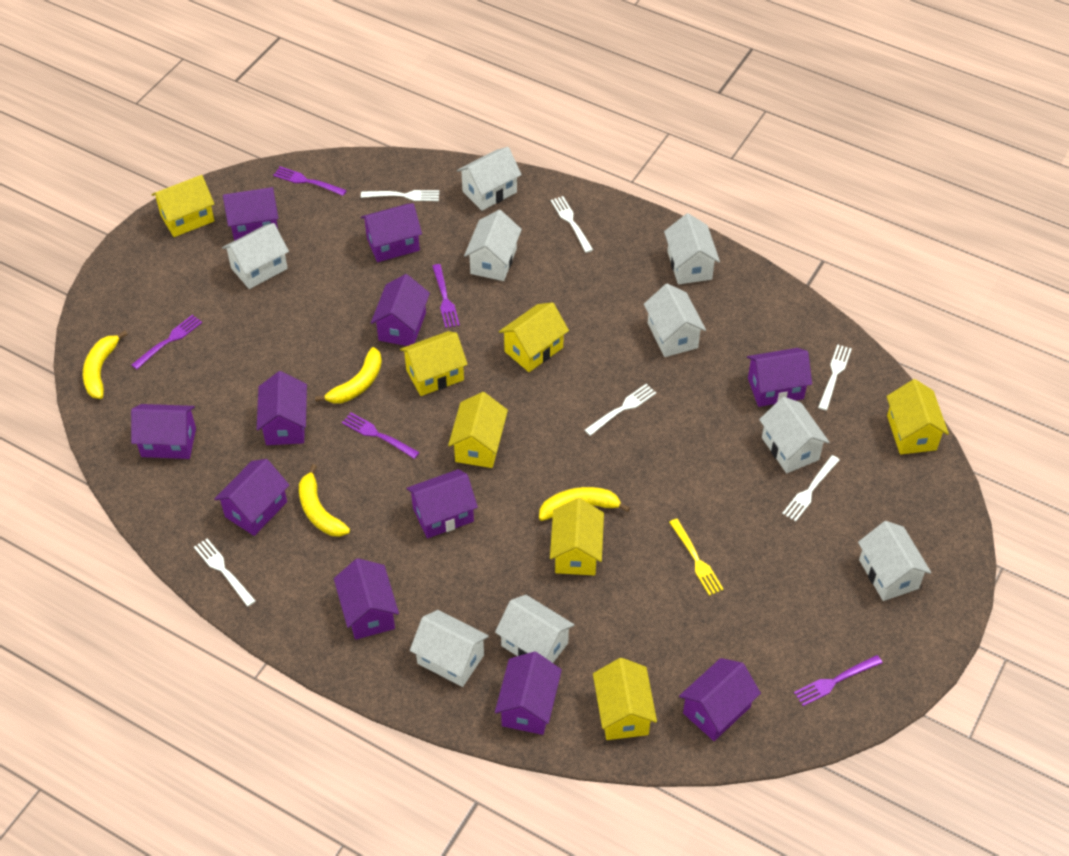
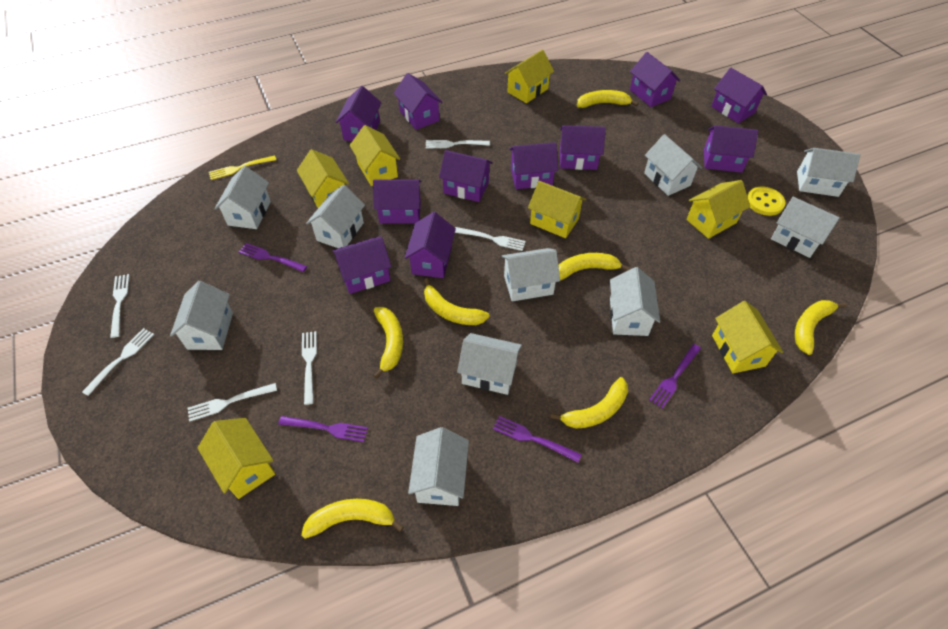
purple fork: [132,315,202,370] [273,166,347,196] [342,413,420,459] [432,264,460,328] [794,655,882,706] = 5 -> [239,243,307,272] [278,416,368,442] [493,416,582,463] [649,344,701,409] = 4
white house: [222,223,289,289] [410,610,489,687] [457,147,522,211] [464,210,522,281] [495,595,574,663] [644,283,706,357] [664,213,720,285] [759,397,830,473] [858,521,931,601] = 9 -> [170,281,233,350] [214,166,271,229] [306,185,365,248] [408,427,469,506] [457,333,522,395] [502,248,560,301] [610,267,660,336] [644,134,702,196] [771,197,840,258] [797,148,860,197] = 10
yellow banana: [83,330,127,399] [299,464,350,537] [315,347,382,403] [539,487,630,521] = 4 -> [301,499,404,539] [373,307,403,379] [424,278,490,325] [550,377,628,429] [558,253,630,280] [577,90,639,108] [795,300,847,355] = 7
yellow button: none = 0 -> [747,187,786,216] = 1

